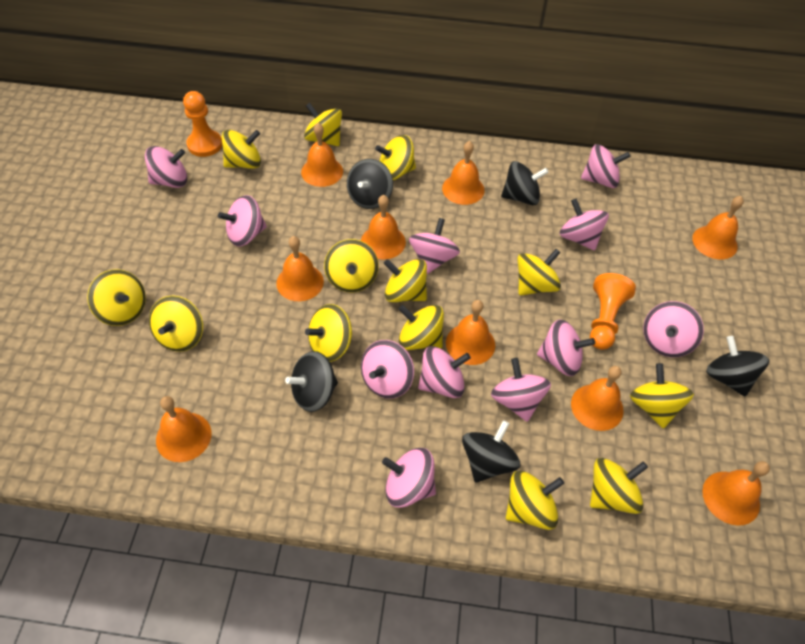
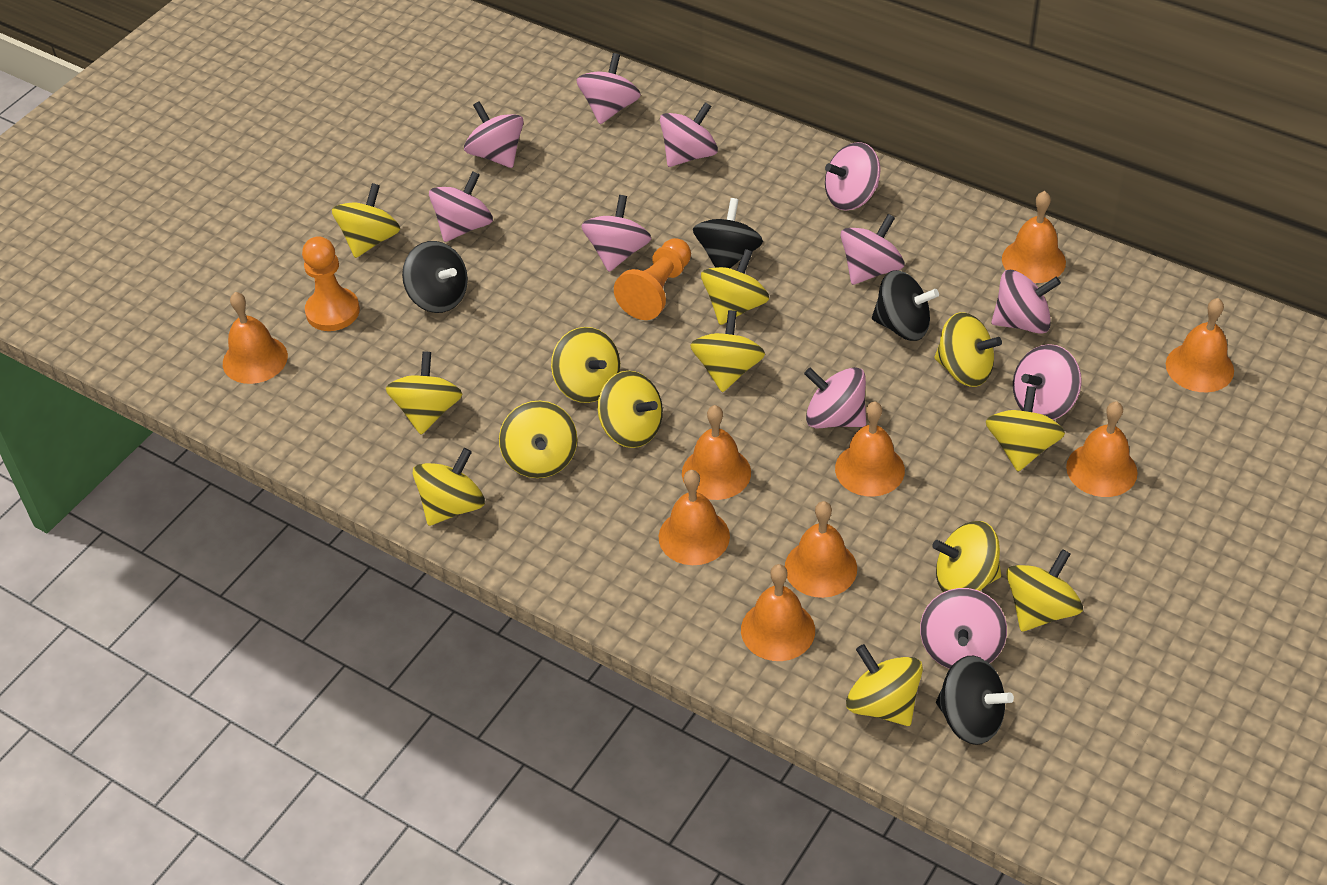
black spinning top: [285,351,338,412] [347,159,393,209] [462,420,520,483] [501,161,549,205] [706,336,769,396] = 5 -> [402,241,468,313] [693,198,763,268] [872,270,939,341] [936,656,1014,745] = 4

